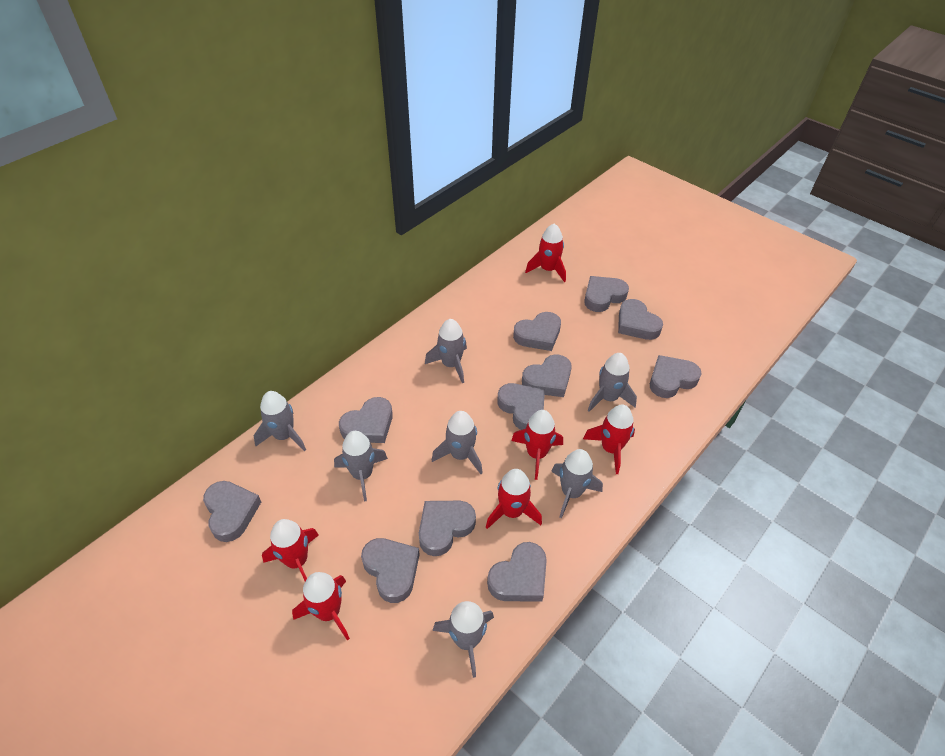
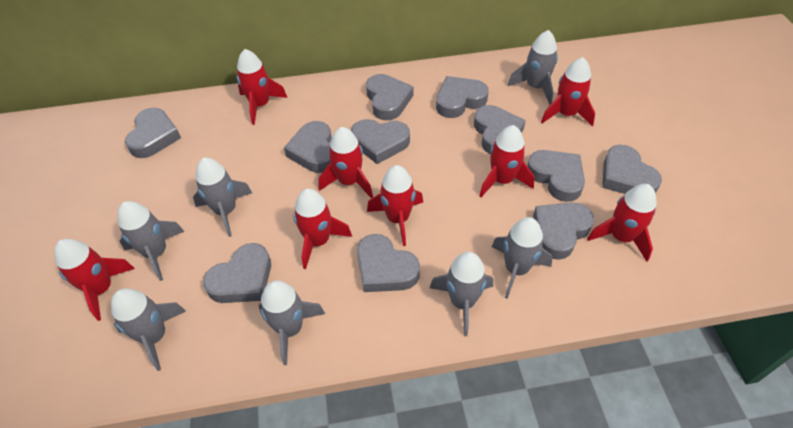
red rocket: [262,519,319,581] [292,572,350,641] [486,469,542,529] [511,410,563,480] [525,223,566,282] [583,404,635,474] = 6 -> [54,239,135,321] [237,49,288,125] [293,189,352,269] [319,127,373,198] [367,165,423,246] [479,125,535,197] [541,57,595,126] [587,184,657,262] = 8

